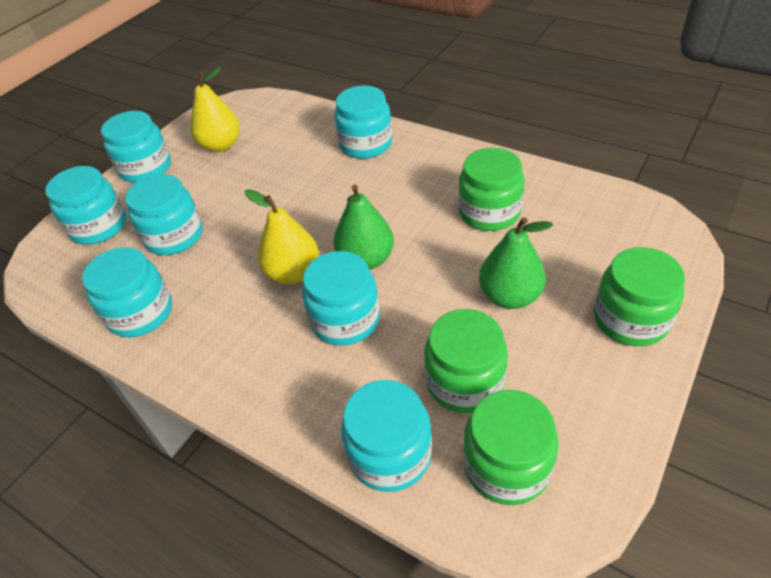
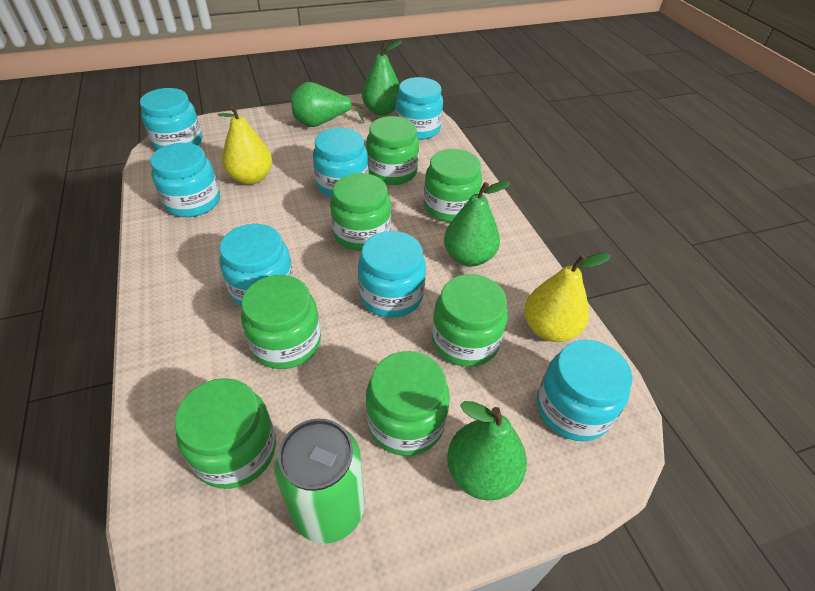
green can: none = 0 -> [274,419,365,544] = 1
green jar: [424,309,508,413] [458,148,525,231] [463,390,559,505] [594,247,685,346] = 4 -> [175,378,276,489] [241,275,321,369] [330,173,391,251] [366,116,419,185] [366,351,450,456] [424,149,482,222] [432,274,508,367] = 7
green pear: [333,184,394,270] [479,217,553,309] = 2 -> [291,82,365,127] [362,40,402,115] [444,181,511,267] [447,401,527,501] = 4

